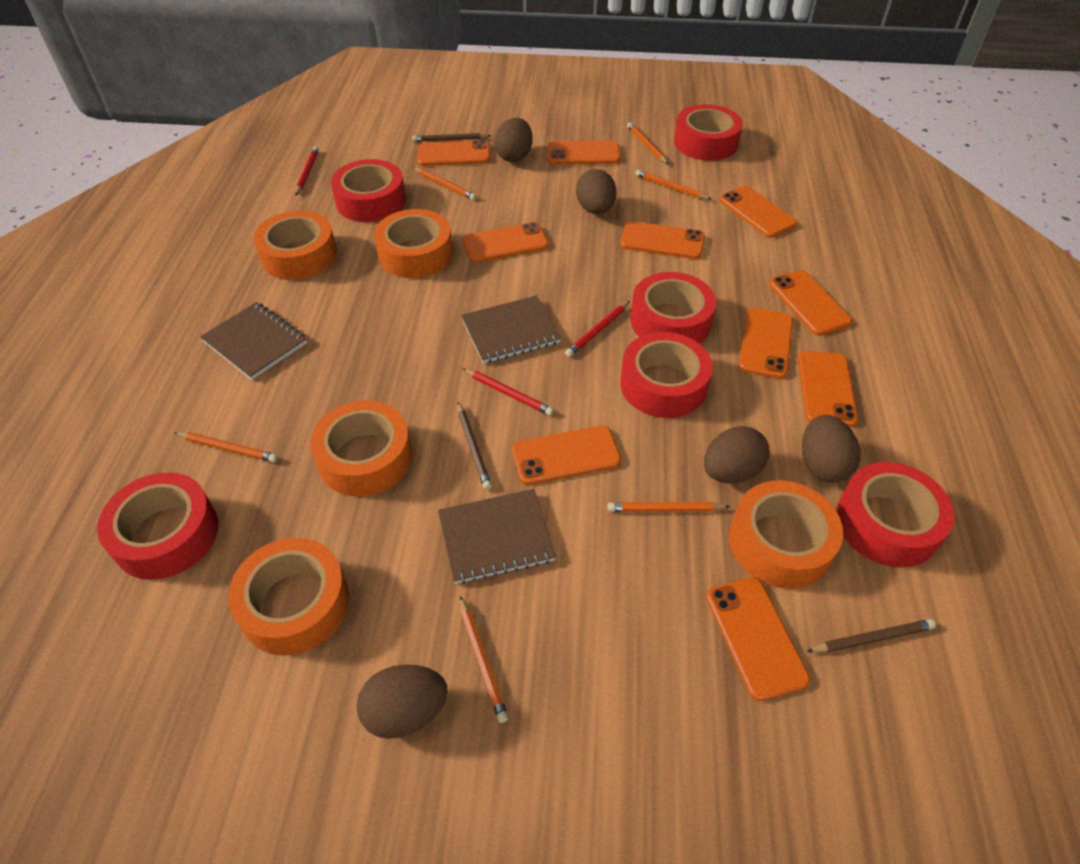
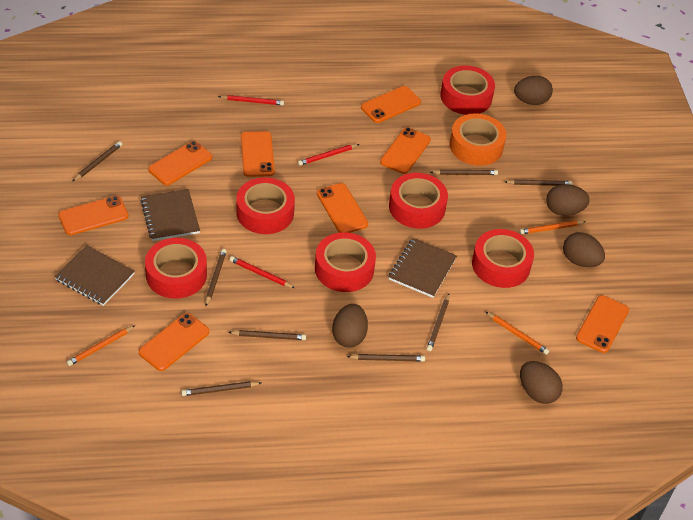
brown pencil: [412,133,491,142] [458,402,492,490] [806,619,936,653] = 3 -> [73,141,122,181] [181,381,261,396] [205,249,227,306] [228,330,306,340] [347,354,425,362] [427,294,449,351] [430,170,498,175] [505,180,572,186] = 8
orange pencil: [174,432,278,462] [413,167,476,200] [460,596,508,723] [608,502,730,512] [627,122,668,164] [635,170,711,200] = 6 -> [67,325,135,366] [486,312,549,355] [519,221,586,234] = 3
orange phone: [418,140,490,166] [463,222,548,262] [512,426,621,485] [548,140,621,164] [620,221,705,259] [706,577,810,701] [719,186,797,238] [738,308,793,379] [769,270,852,336] [798,351,858,427] = 10 -> [58,196,128,235] [139,313,209,371] [148,141,212,185] [241,131,275,177] [317,183,368,233] [361,86,421,123] [380,127,431,174] [576,295,629,353] = 8
orange tape: [228,538,349,655] [254,211,337,280] [310,400,412,496] [374,209,453,278] [729,480,843,589] = 5 -> [449,113,506,166] = 1

